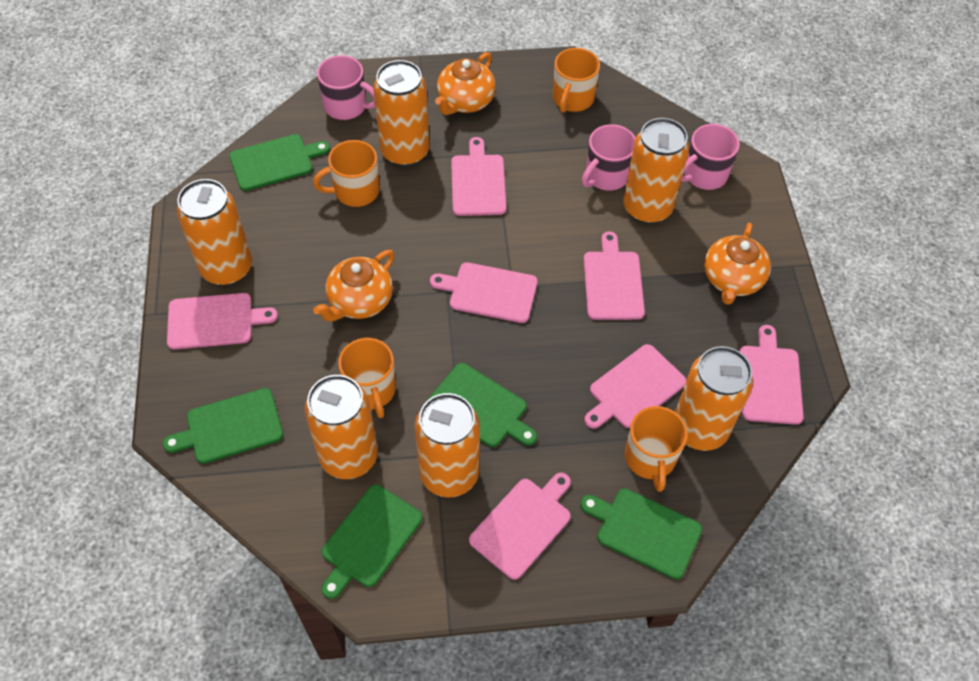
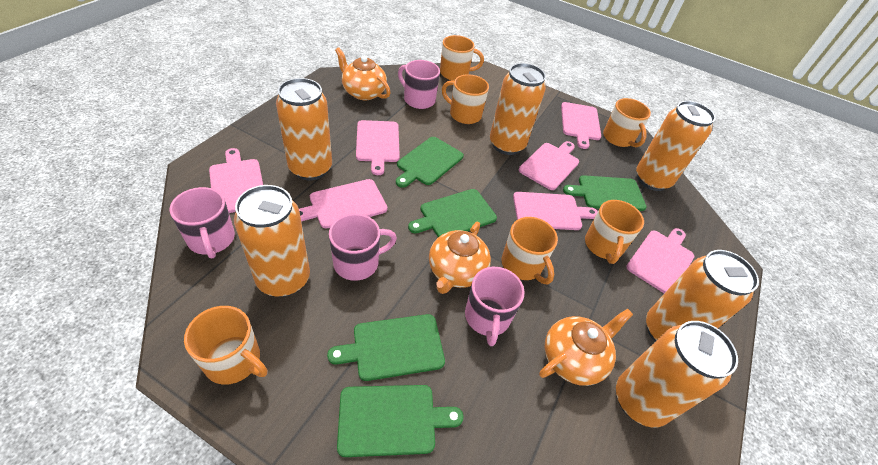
orange mug: [313,140,380,207] [338,338,396,418] [553,48,600,113] [625,406,688,492] = 4 -> [184,306,267,385] [440,35,484,81] [442,74,489,124] [502,217,558,284] [585,200,644,264] [603,98,651,147] = 6
pink mug: [317,55,375,120] [582,124,636,191] [681,124,740,190] = 3 -> [169,187,235,258] [329,214,397,281] [398,60,440,109] [465,267,525,346] = 4

